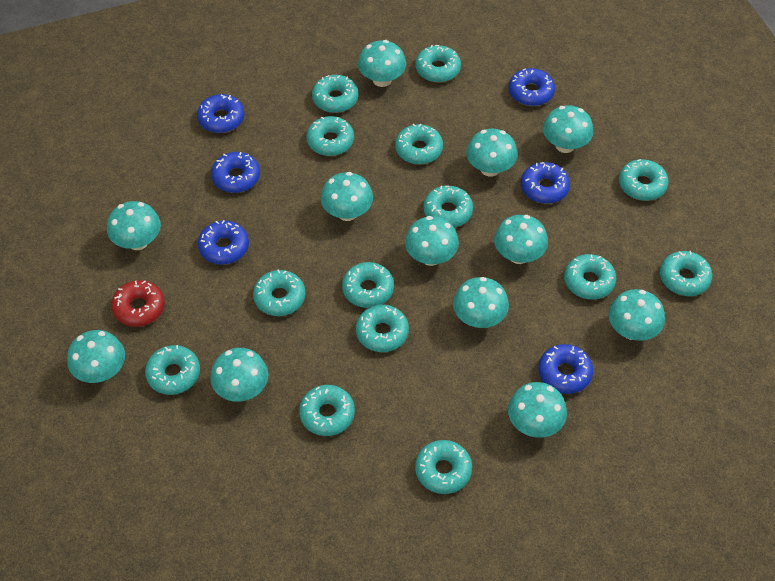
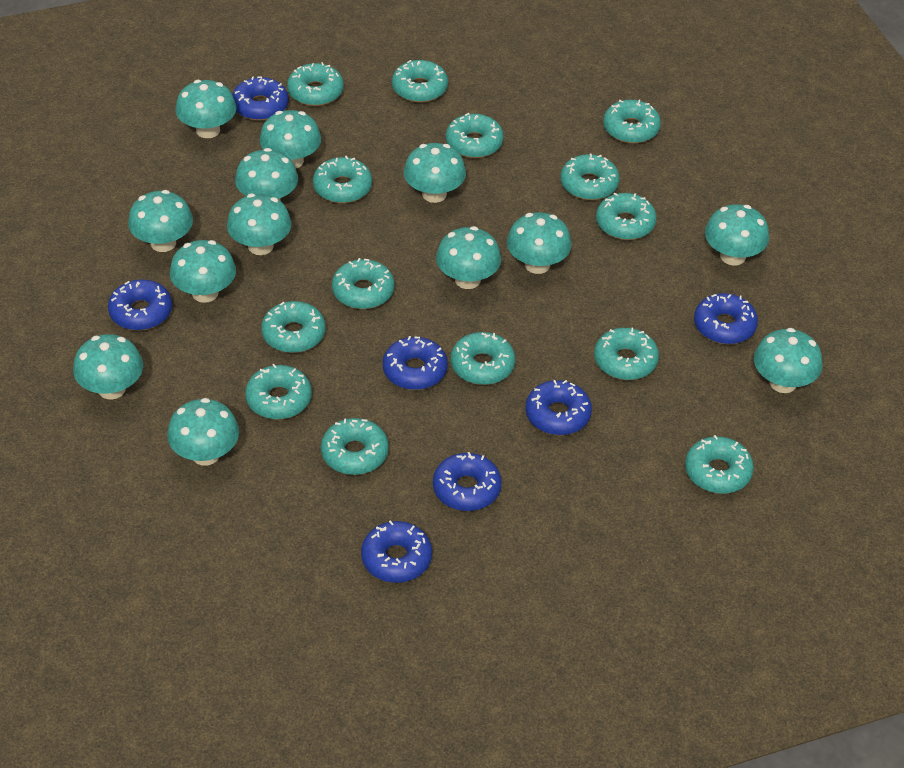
blue donut: [197,94,244,133] [198,220,249,264] [211,152,260,193] [508,68,555,106] [521,162,570,204] [538,344,593,394] = 6 -> [108,280,172,330] [232,76,289,121] [361,520,432,583] [383,336,448,390] [433,452,502,511] [526,380,592,435] [694,293,758,344] = 7
red donut: [111,280,165,327] = 1 -> none = 0
turquoise mushroom: [67,330,125,383] [107,201,161,250] [210,348,268,402] [321,172,373,221] [358,40,406,87] [405,216,459,266] [453,277,509,328] [466,128,518,177] [494,215,548,264] [508,382,567,438] [543,105,593,153] [608,289,665,341] = 12 -> [73,334,143,400] [128,190,193,252] [167,398,239,466] [170,240,236,303] [175,80,236,138] [227,193,292,255] [235,148,298,201] [259,110,321,168] [404,143,466,203] [436,226,501,289] [507,212,572,274] [705,204,769,266] [754,328,823,393] = 13

